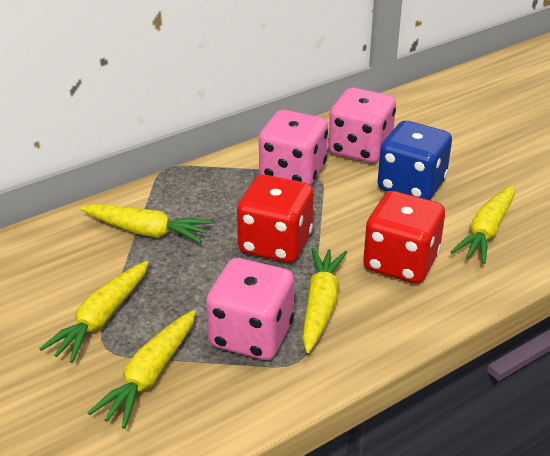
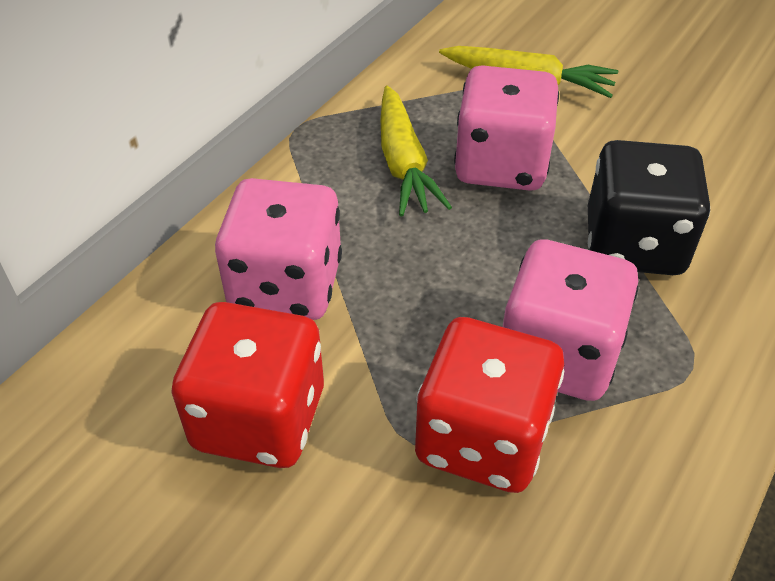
black dice: none = 0 -> [588,140,710,275] = 1
blue dice: [378,121,452,200] = 1 -> none = 0
yellow carrot: [39,261,149,363] [80,204,212,243] [88,310,196,429] [302,247,348,353] [450,185,515,264] = 5 -> [381,86,452,216] [439,46,618,98] = 2

